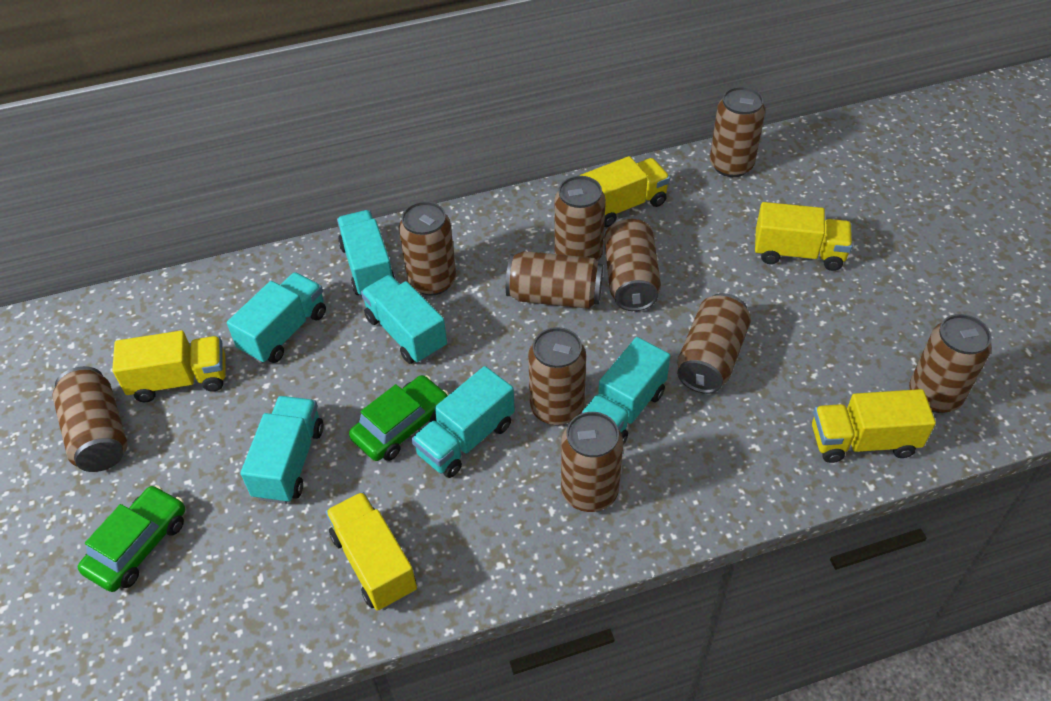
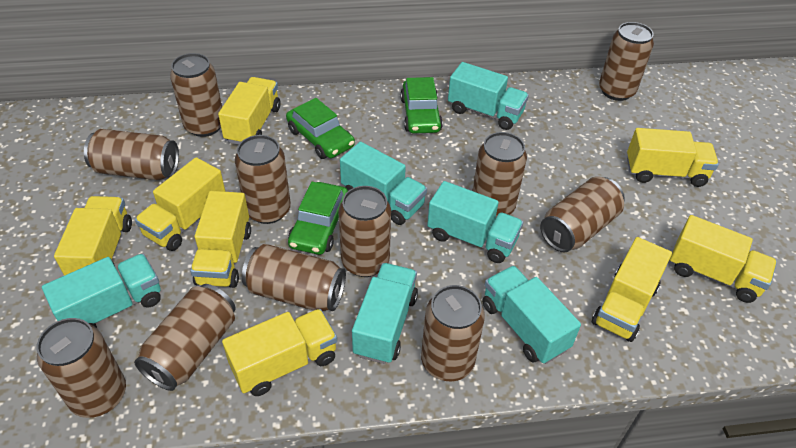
brown can: [52,366,128,472] [399,201,456,296] [506,251,603,309] [528,327,586,425] [554,176,606,261] [561,412,623,512] [604,217,661,311] [677,293,751,394] [710,87,765,177] [909,314,992,413] = 10 -> [36,318,126,418] [84,129,179,180] [134,284,235,391] [170,53,222,137] [235,135,291,224] [242,244,346,311] [338,186,391,277] [421,285,485,381] [473,132,527,219] [540,176,625,252] [599,22,654,101] = 11
green car: [78,485,185,592] [349,375,449,461] = 2 -> [286,98,355,159] [288,182,348,255] [400,77,443,134] = 3
yellow truck: [112,331,225,402] [326,492,417,611] [579,156,670,227] [755,202,852,271] [812,389,936,463] = 5 -> [54,196,132,276] [135,157,225,251] [190,191,251,288] [218,77,281,145] [222,309,337,396] [592,237,672,342] [627,128,719,187] [670,215,777,303] = 8

